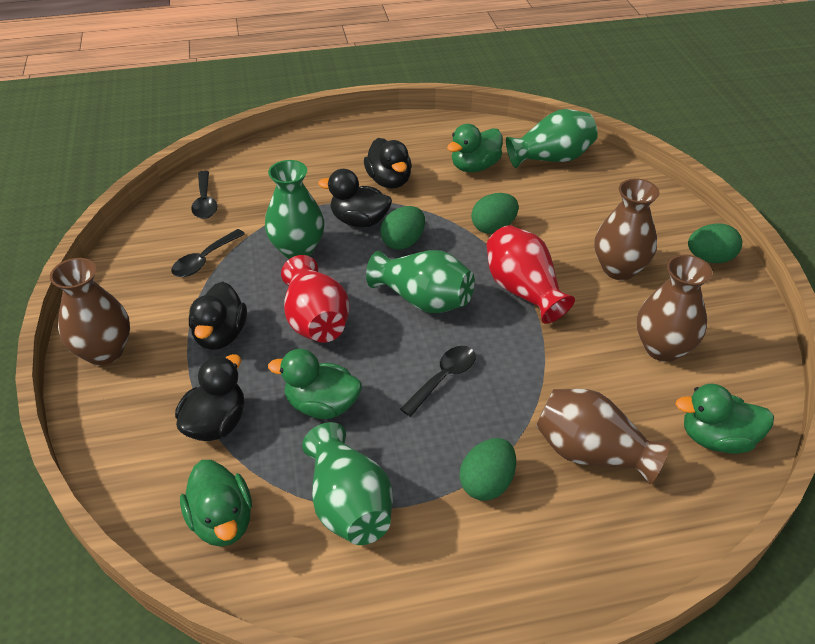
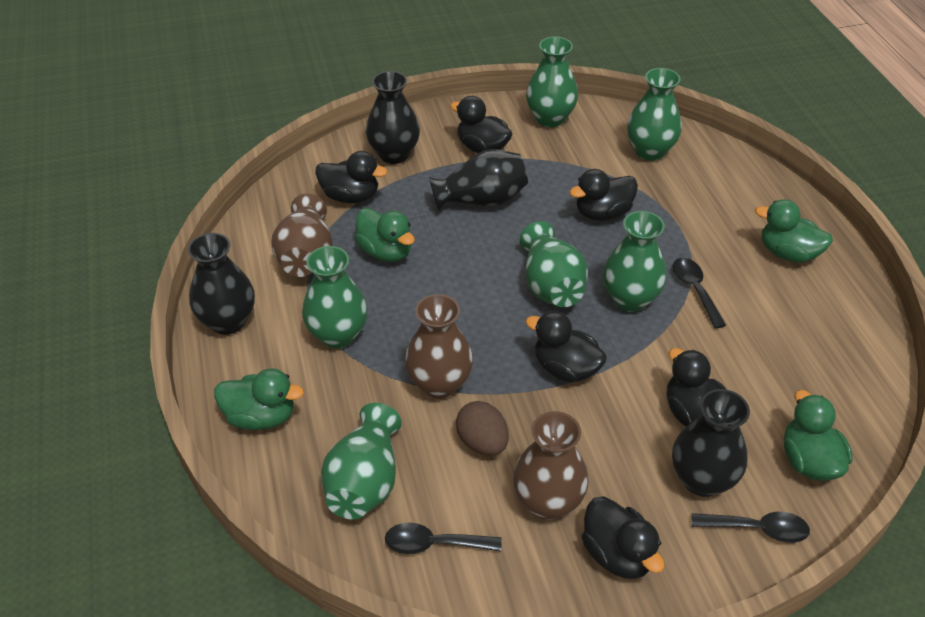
black duck: [175,354,244,441] [189,282,247,350] [318,169,392,227] [364,138,412,189] = 4 -> [315,151,387,203] [450,96,512,153] [526,311,607,382] [570,169,638,221] [581,496,665,579] [667,348,727,426] = 6
black vase: none = 0 -> [188,233,255,335] [366,71,420,164] [429,149,528,211] [672,389,750,497] = 4
brown egg: none = 0 -> [456,401,509,456] = 1
brown vase: [50,258,130,365] [536,389,670,484] [595,178,660,280] [637,254,713,362] = 4 -> [271,194,333,277] [405,294,473,399] [513,411,589,520] = 3
green egg: [380,206,425,250] [460,438,516,501] [471,193,519,234] [688,224,742,263] = 4 -> none = 0
green vase: [265,160,324,259] [302,422,393,545] [366,250,475,313] [506,109,598,168] = 4 -> [302,246,368,348] [321,403,402,519] [520,221,588,307] [526,36,578,127] [603,211,667,312] [627,68,682,161] = 6
red vase: [281,255,350,343] [486,225,575,324] = 2 -> none = 0

